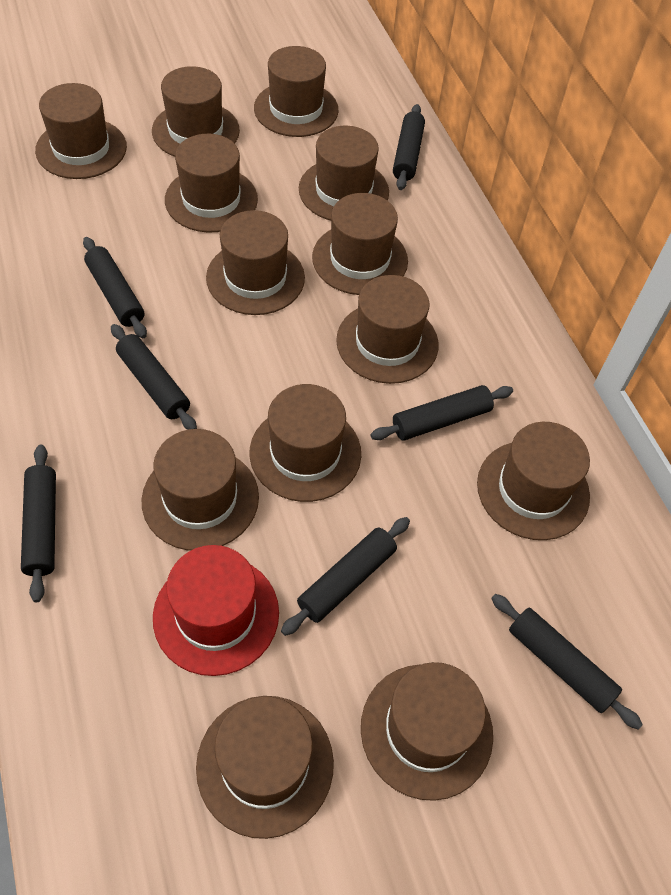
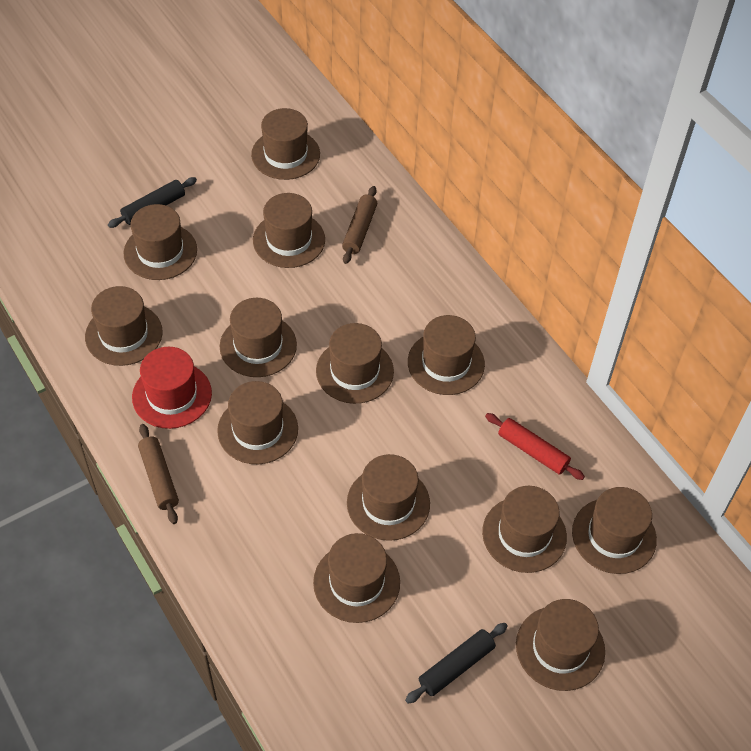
black rolling pin: [21,445,56,602] [83,237,147,338] [111,324,197,430] [281,517,410,636] [370,385,513,441] [393,104,425,190] [491,594,643,729] = 7 -> [108,177,197,228] [405,623,508,704] = 2
brown rolling pin: none = 0 -> [138,424,179,524] [342,186,377,264] = 2
red rolling pin: none = 0 -> [485,413,585,480] = 1

